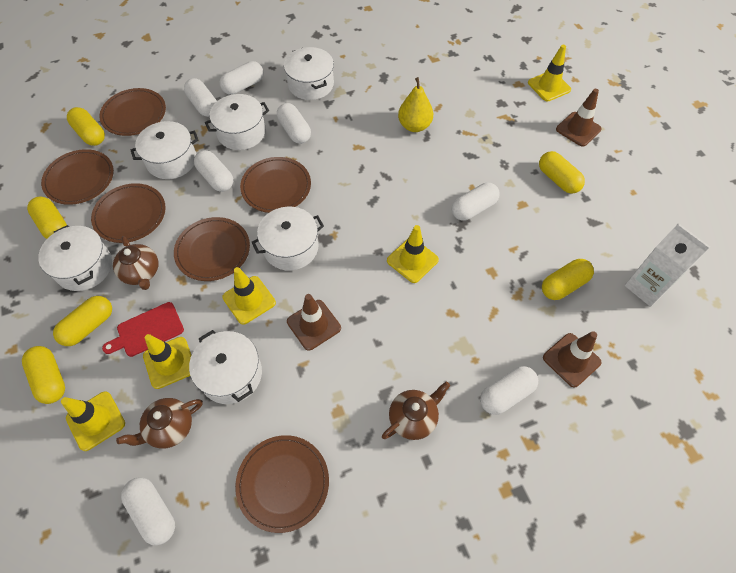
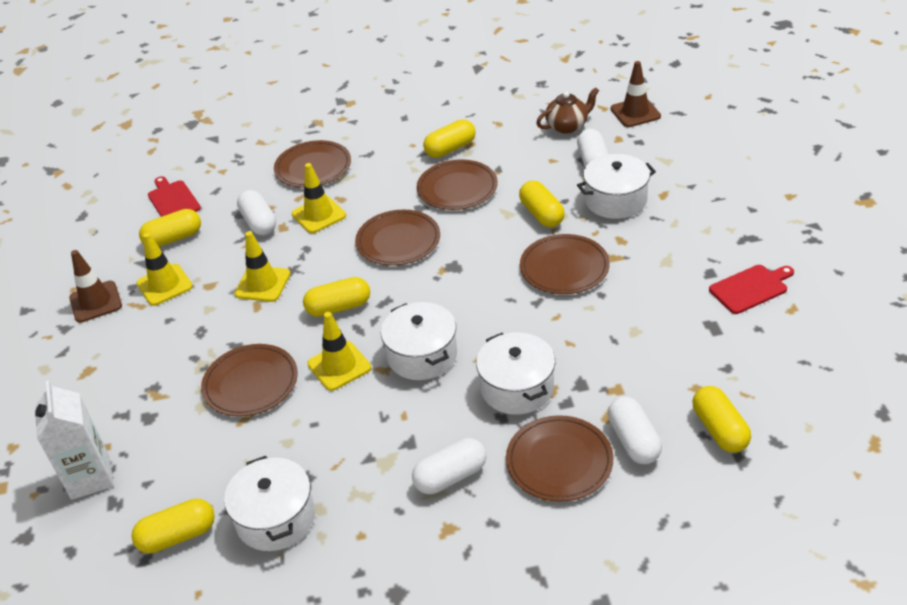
brown teapot: [113,236,158,290] [116,398,203,449] [382,382,450,440] = 3 -> [536,87,599,134] = 1
brown traffic cone: [287,294,341,350] [543,331,601,387] [556,89,602,147] = 3 -> [69,250,122,323] [611,61,661,127] = 2
red cutting board: [102,302,184,357] = 1 -> [148,176,201,217] [709,265,794,314] = 2
white capsule: [121,477,175,545] [184,78,217,117] [194,150,233,192] [220,61,264,95] [277,103,311,144] [452,183,500,220] [480,366,538,415] = 7 -> [237,190,276,235] [412,438,486,494] [577,129,609,167] [608,397,662,464] = 4
white pot: [38,225,112,291] [131,121,198,179] [189,330,262,404] [205,94,269,150] [252,207,324,271] [284,47,334,100] = 6 -> [224,456,315,551] [381,302,457,380] [476,332,555,415] [577,154,656,219] = 4
yellow pear: [398,77,433,132] = 1 -> none = 0
yellow traffic cone: [61,391,125,451] [143,334,191,389] [222,267,276,325] [387,225,439,283] [528,45,571,101] = 5 -> [136,233,193,306] [234,231,291,302] [292,163,346,233] [307,312,371,391] = 4

